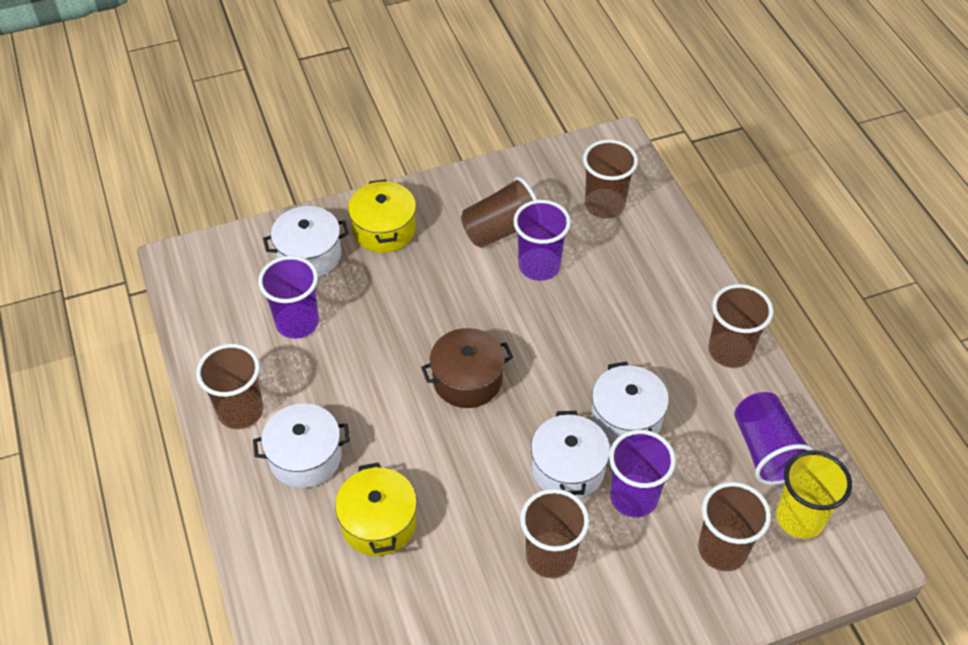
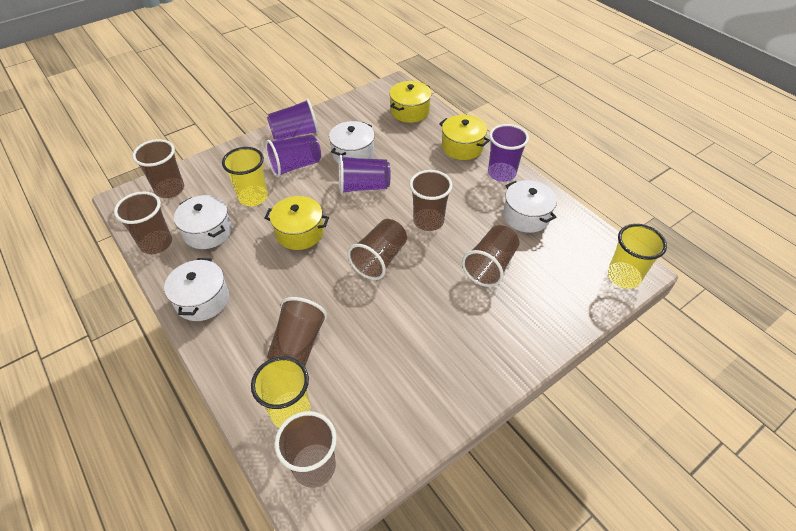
brown cup: [196,344,263,429] [461,177,537,248] [520,489,589,578] [583,140,638,219] [698,482,771,571] [708,284,773,368] = 6 -> [114,192,172,254] [132,139,184,198] [267,297,327,366] [274,411,337,488] [347,219,407,280] [410,170,453,231] [462,225,519,287] = 7
brown pot: [421,328,513,408] = 1 -> none = 0
yellow cup: [776,450,852,539] = 1 -> [222,147,268,206] [251,356,311,428] [607,224,667,289] = 3
yellow pot: [335,462,417,556] [348,179,416,253] = 2 -> [264,196,329,250] [389,81,432,123] [439,115,490,160] = 3

